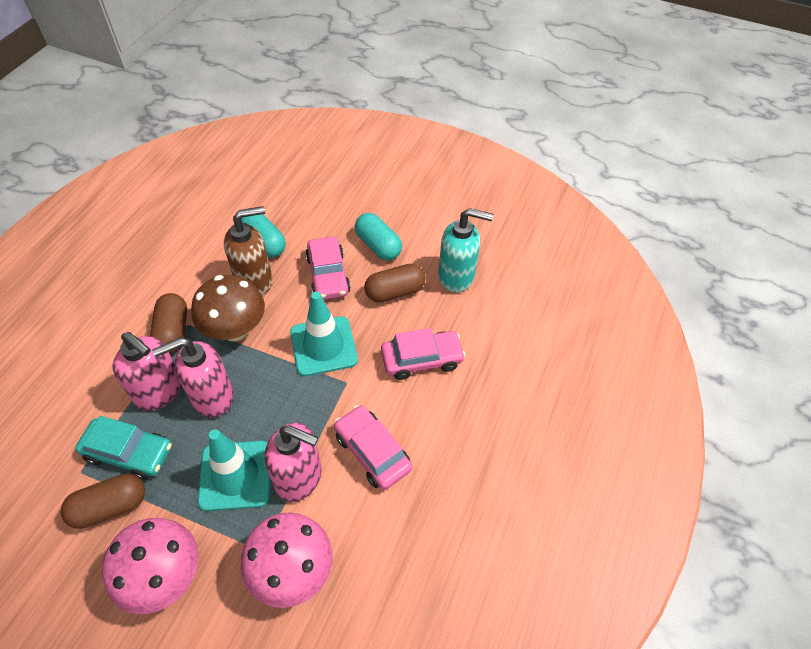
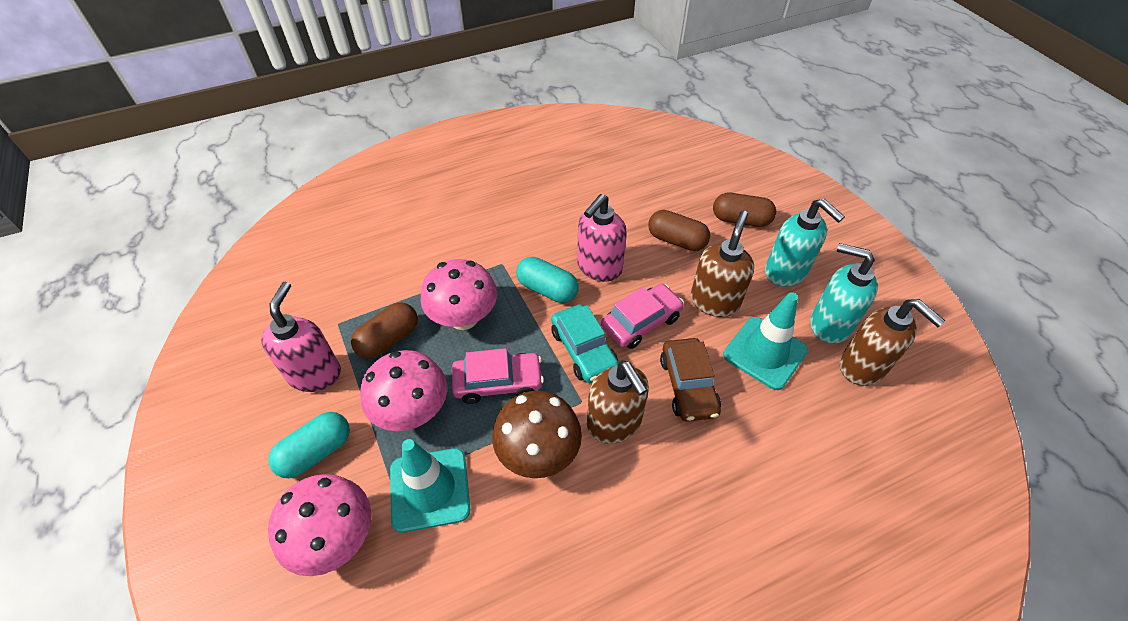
brown car: none = 0 -> [660,338,721,422] = 1
brown soap dispenser: [224,206,272,295] = 1 -> [587,360,649,444] [690,211,754,317] [840,299,945,386] = 3
pink car: [306,237,351,300] [334,405,412,490] [381,328,466,380] = 3 -> [452,348,544,404] [601,284,684,349] = 2
pink mushroom: [102,518,199,614] [241,513,333,608] = 2 -> [268,474,371,576] [360,350,447,431] [420,259,497,330] = 3
pink soap dispenser: [113,332,181,411] [152,337,233,418] [265,423,322,502] = 3 -> [261,282,341,392] [577,194,627,282] = 2
turquoise soap dispenser: [438,208,493,292] = 1 -> [765,199,845,287] [810,243,878,344] = 2

